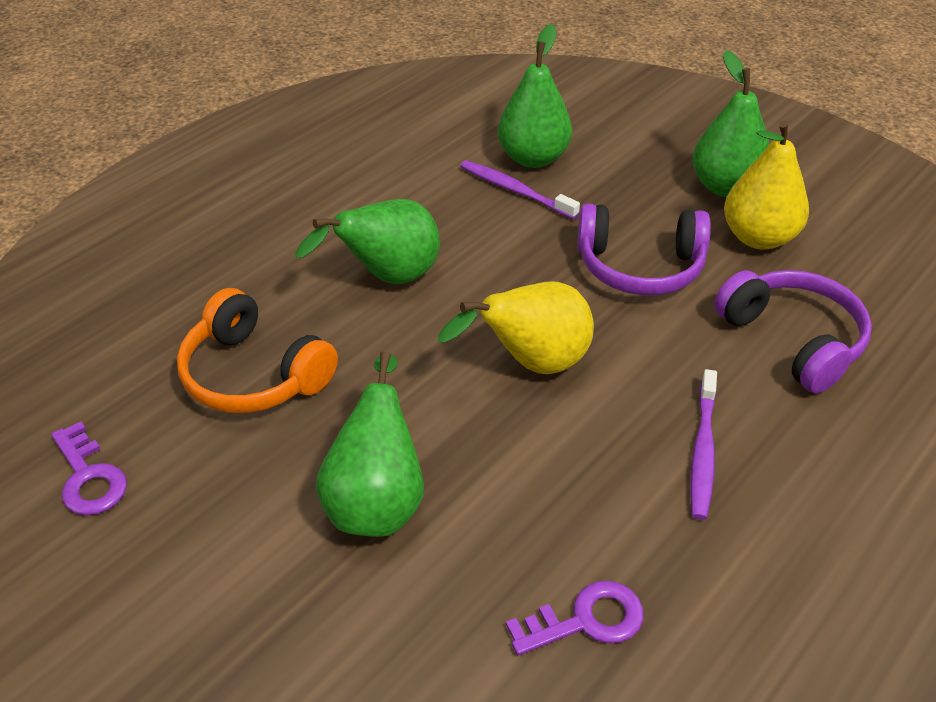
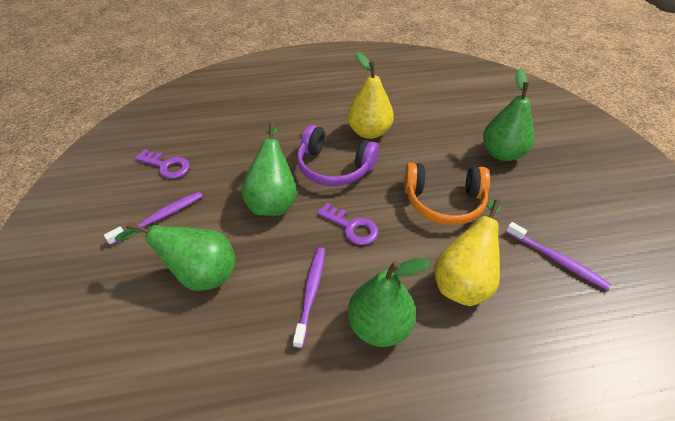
purple headphones: [577,204,711,295] [714,270,872,393] = 2 -> [297,125,379,186] = 1
purple toothbrush: [460,160,580,219] [690,369,717,520] = 2 -> [104,192,203,245] [293,247,325,349] [506,222,611,290] = 3

